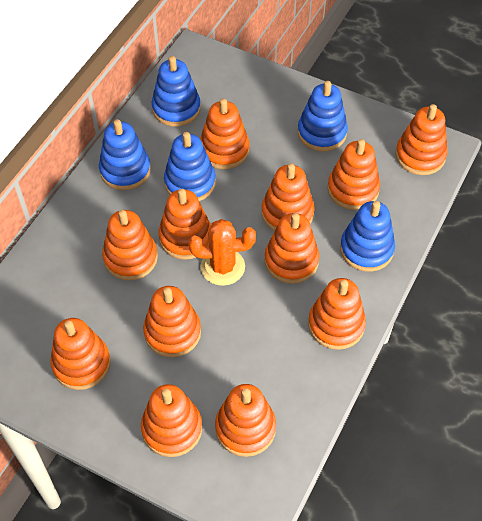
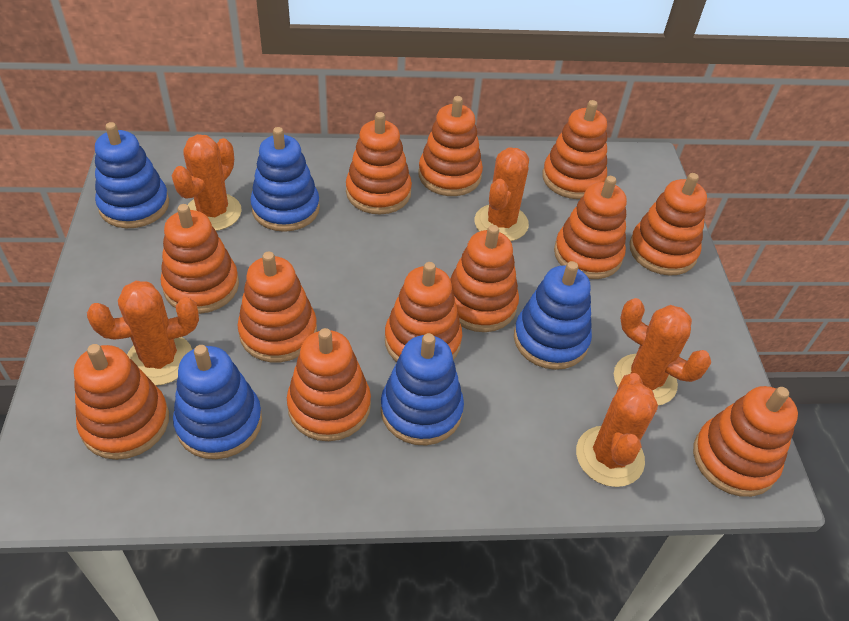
orange cactus: [188,219,256,286] = 1 -> [87,281,199,386] [172,134,242,231] [475,147,529,241] [576,373,658,487] [614,298,711,406] = 5

